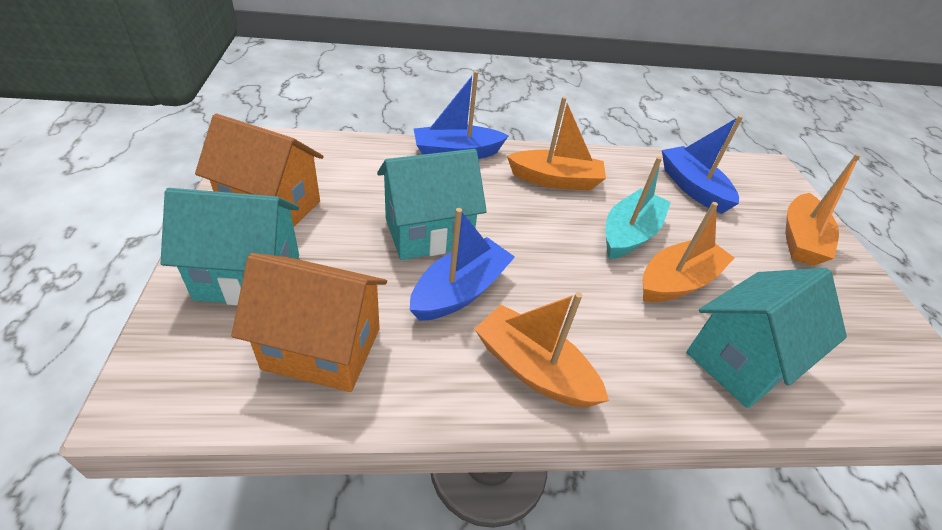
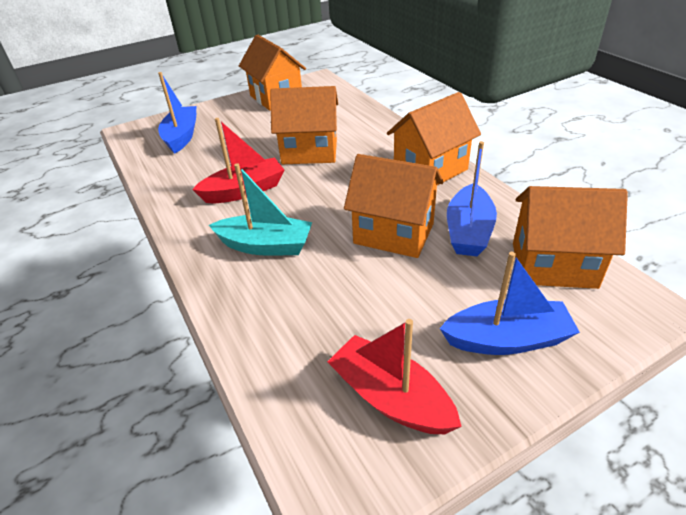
orange boat: [474,292,609,408] [507,96,606,191] [643,202,734,302] [785,154,861,266] = 4 -> none = 0
orange house: [195,114,324,227] [231,253,387,392] = 2 -> [239,34,306,111] [270,86,338,164] [344,154,444,258] [387,92,481,185] [513,186,628,289] = 5
red boat: none = 0 -> [192,118,284,203] [327,319,462,434] = 2
turquoise house: [161,188,299,305] [377,149,487,260] [686,268,847,408] = 3 -> none = 0

